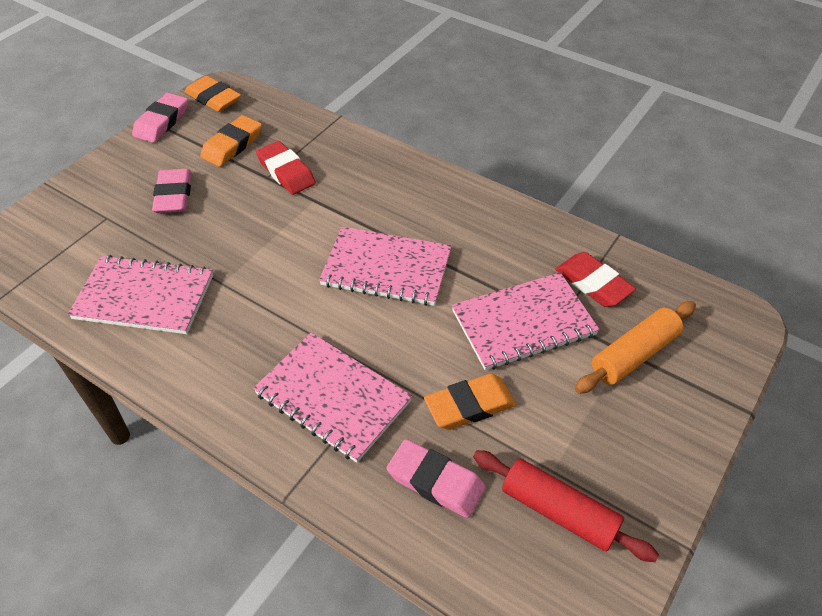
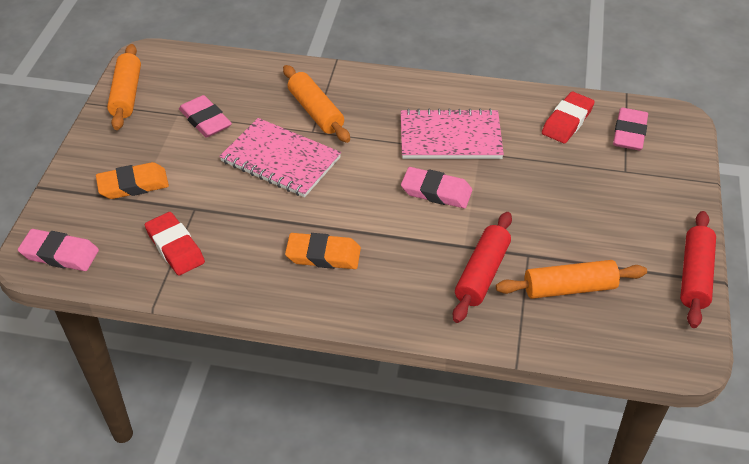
orange eraser: [184,76,241,112] [200,115,262,167] [424,374,516,430] = 3 -> [96,162,169,199] [285,233,361,269] = 2
orange rolling pin: [575,301,696,394] = 1 -> [107,44,141,130] [283,65,350,143] [496,260,647,299] = 3
pink eraser: [132,93,188,143] [152,169,192,213] [386,439,485,518] = 3 -> [18,229,99,271] [179,95,232,137] [401,167,472,208] [613,108,648,151] = 4
pink notebook: [68,255,213,334] [253,332,412,463] [319,226,452,306] [452,272,600,370] = 4 -> [219,118,341,197] [401,108,504,159] = 2
red rolling pin: [473,450,659,562] = 1 -> [453,212,512,323] [680,211,716,328] = 2

